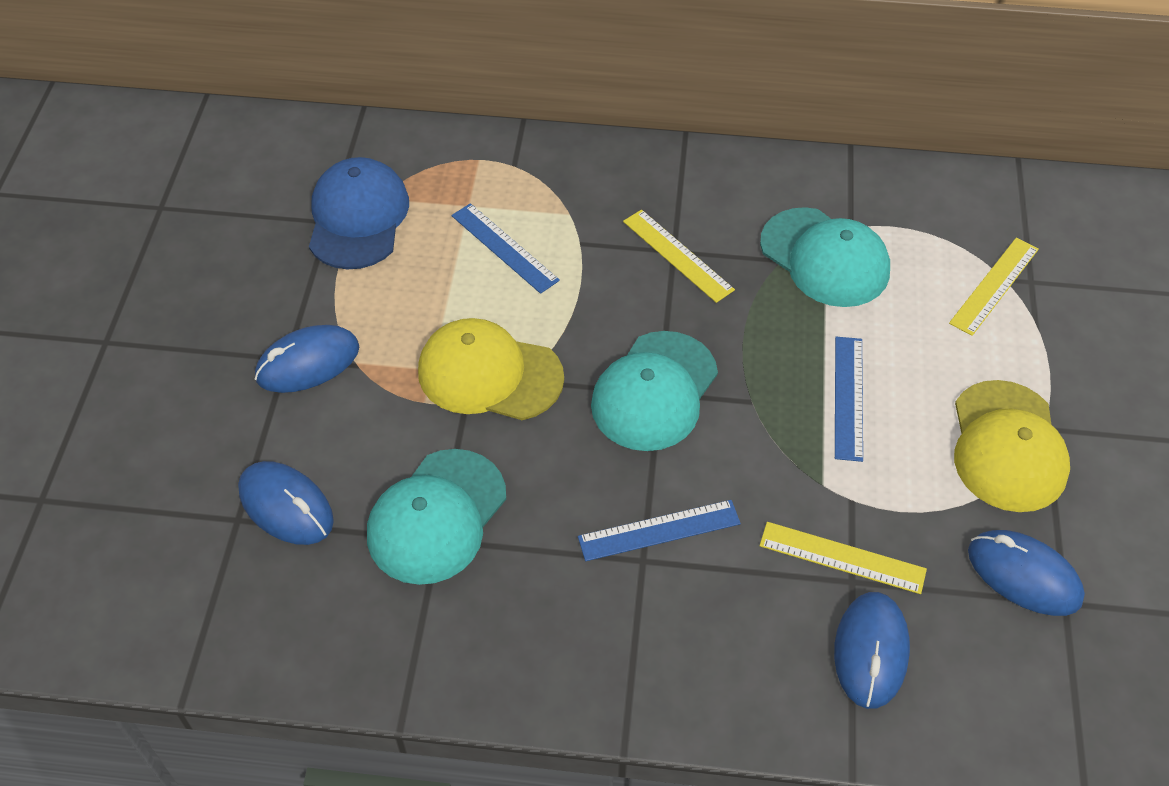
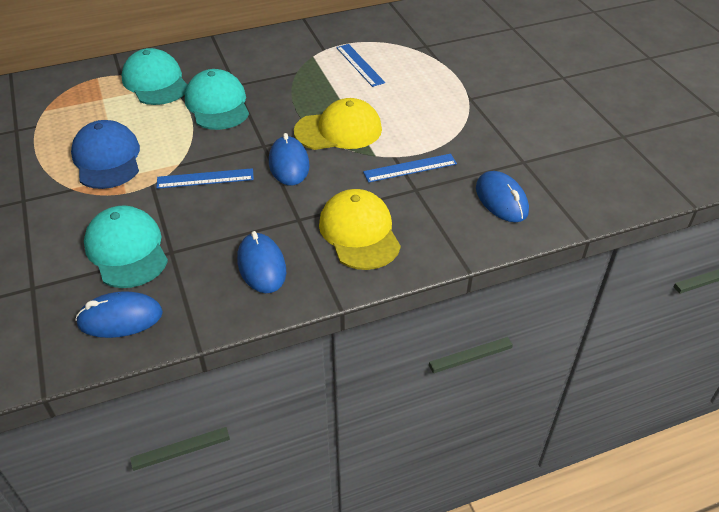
yellow ruler: [623,210,735,303] [759,522,927,594] [949,238,1039,336] = 3 -> none = 0

